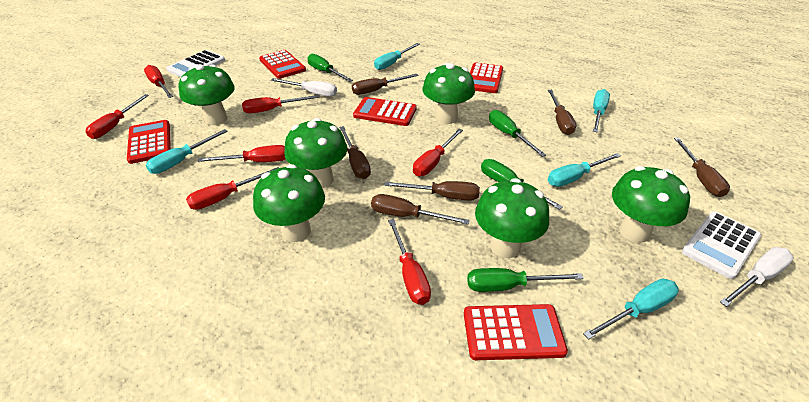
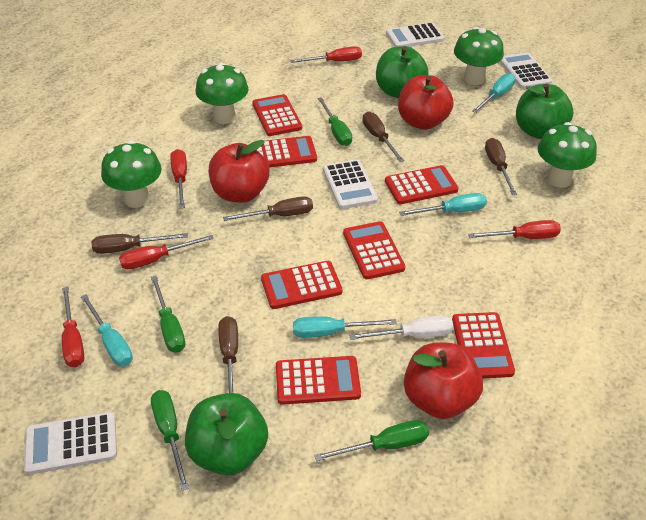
brown screwdriver: [339,126,371,179] [352,74,419,95] [371,194,470,224] [384,181,480,201] [548,90,576,135] [674,138,730,197] = 6 -> [91,233,188,254] [218,316,238,393] [223,196,313,221] [363,112,404,162] [485,138,517,195] = 5
green apple: none = 0 -> [185,393,268,475] [376,46,429,98] [516,83,573,139] = 3
green mushroom: [179,64,235,125] [253,164,325,242] [284,118,347,188] [422,63,475,124] [475,178,549,258] [612,166,690,243] = 6 -> [101,141,162,208] [195,63,249,124] [454,27,504,85] [538,122,597,188] = 4
red apple: none = 0 -> [209,140,269,203] [398,75,454,130] [404,342,483,419] = 3
red calculator: [127,120,171,164] [259,50,306,79] [353,97,417,126] [464,304,568,360] [470,63,503,93] = 5 -> [252,94,302,136] [252,136,317,168] [261,261,343,309] [276,356,361,405] [343,221,405,279] [385,165,459,204] [452,312,515,379] = 7
red screwdriver: [86,94,149,139] [144,65,173,98] [186,167,279,210] [198,145,286,162] [242,95,319,113] [388,219,431,305] [413,129,463,176] = 7 -> [62,287,84,367] [119,235,214,269] [170,149,187,208] [290,47,362,63] [468,220,561,239] = 5
turquoise screwdriver: [146,129,228,174] [374,43,420,70] [548,153,621,187] [583,279,679,340] [593,89,610,133] = 5 -> [81,294,133,366] [293,316,397,338] [399,193,487,216] [472,73,515,113] = 4
white calculator: [166,50,225,77] [682,211,761,279] = 2 -> [24,412,117,475] [323,160,378,209] [386,23,445,47] [500,52,552,89] = 4
white screwdriver: [271,78,337,97] [720,247,794,307] = 2 -> [349,315,453,340] = 1

